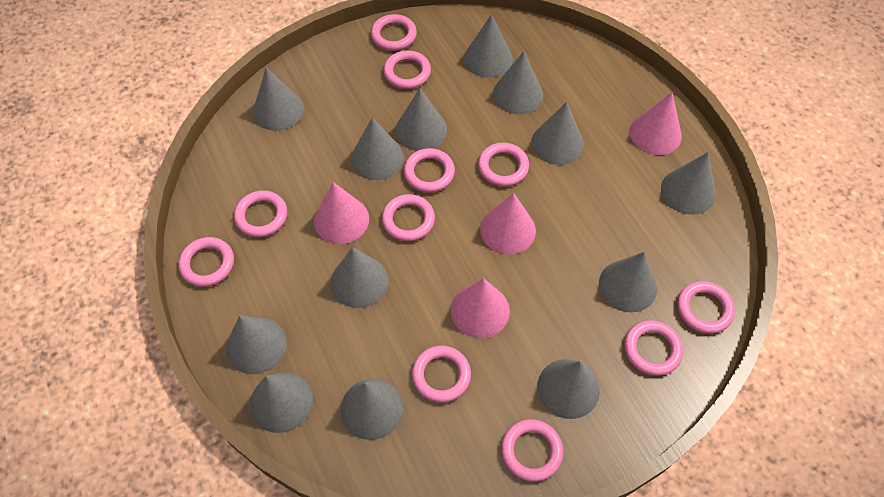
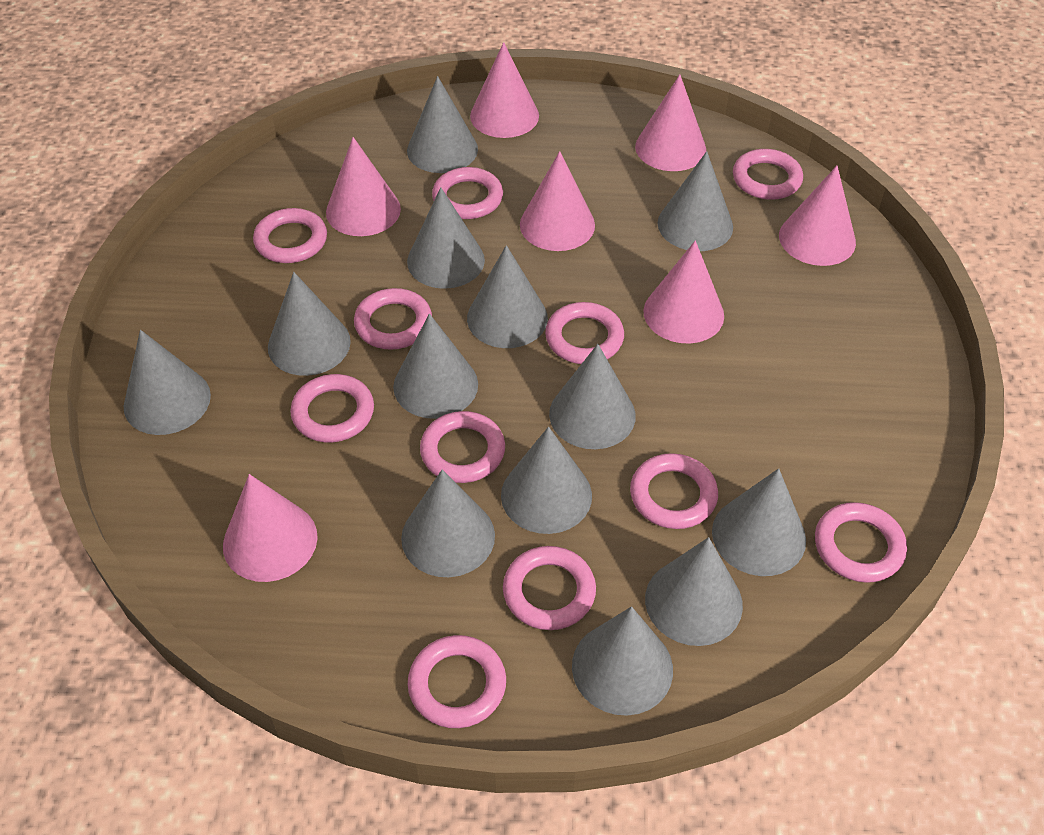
pink cone: [314,182,369,244] [451,278,510,338] [480,193,536,254] [630,92,682,155] = 4 -> [223,474,318,582] [326,137,401,236] [470,42,539,138] [520,151,595,251] [635,74,706,171] [644,241,724,343] [779,166,856,266] = 7

